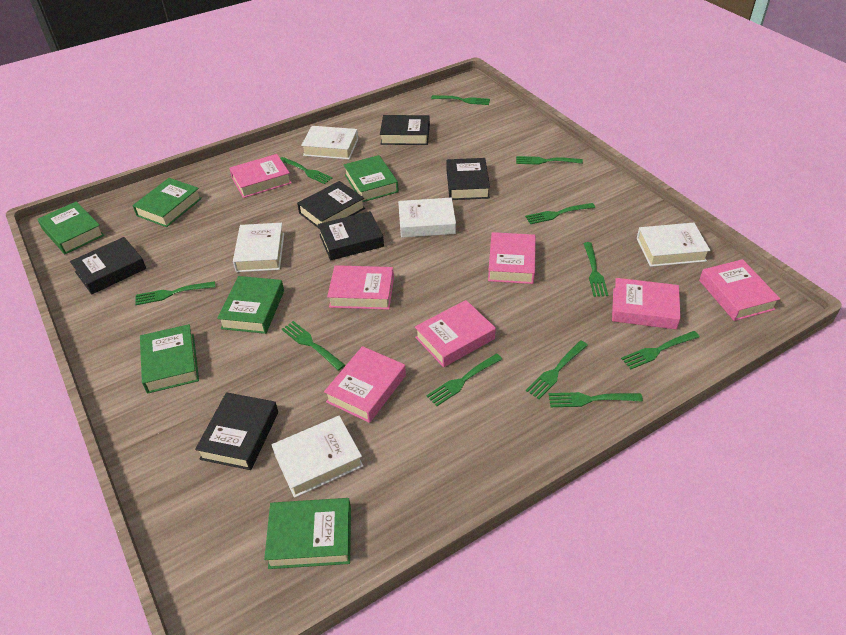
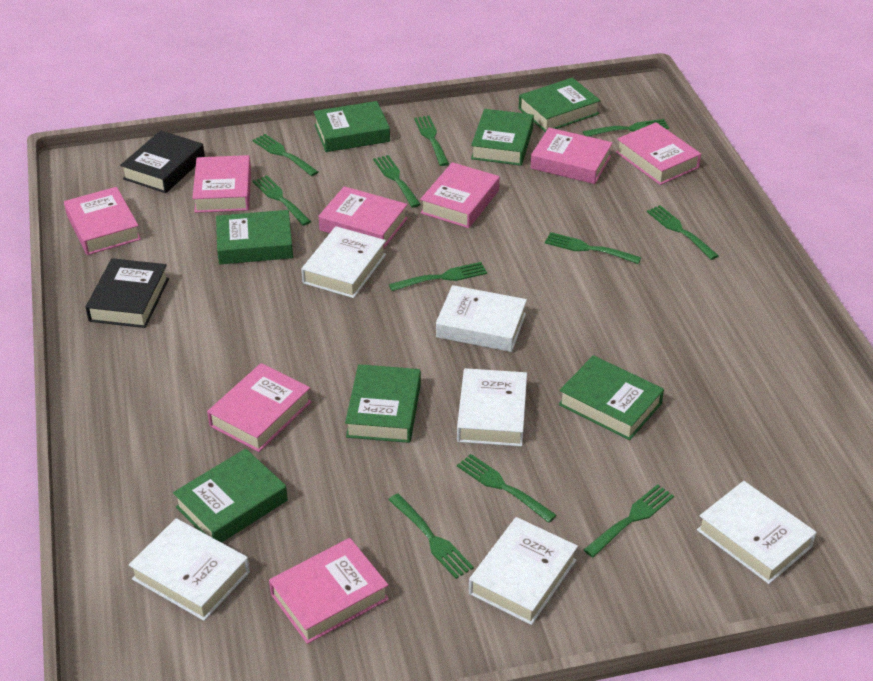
black book: [70,237,146,294] [195,392,278,470] [297,181,365,228] [318,211,384,260] [380,115,430,145] [446,158,490,200] = 6 -> [85,258,169,328] [120,131,205,193] = 2
green book: [37,201,104,254] [132,178,202,227] [140,324,199,394] [217,276,284,334] [264,498,351,569] [344,155,399,202] = 6 -> [173,449,288,543] [216,210,293,264] [314,101,390,152] [345,364,421,443] [471,109,534,166] [519,78,601,132] [558,355,664,440] = 7
pink book: [229,154,291,198] [324,346,406,423] [327,265,394,310] [415,300,496,367] [488,232,536,284] [612,278,681,329] [699,259,780,321] = 7 -> [64,187,141,255] [192,155,251,213] [207,363,311,452] [269,538,389,644] [319,186,408,249] [420,162,500,228] [531,128,612,184] [616,122,701,185] = 8
white book: [233,223,284,272] [272,416,363,498] [301,126,358,160] [398,198,456,238] [637,223,710,267] = 5 -> [129,518,250,621] [301,226,386,298] [436,285,527,352] [457,368,527,447] [469,517,578,625] [697,481,817,584] = 6

